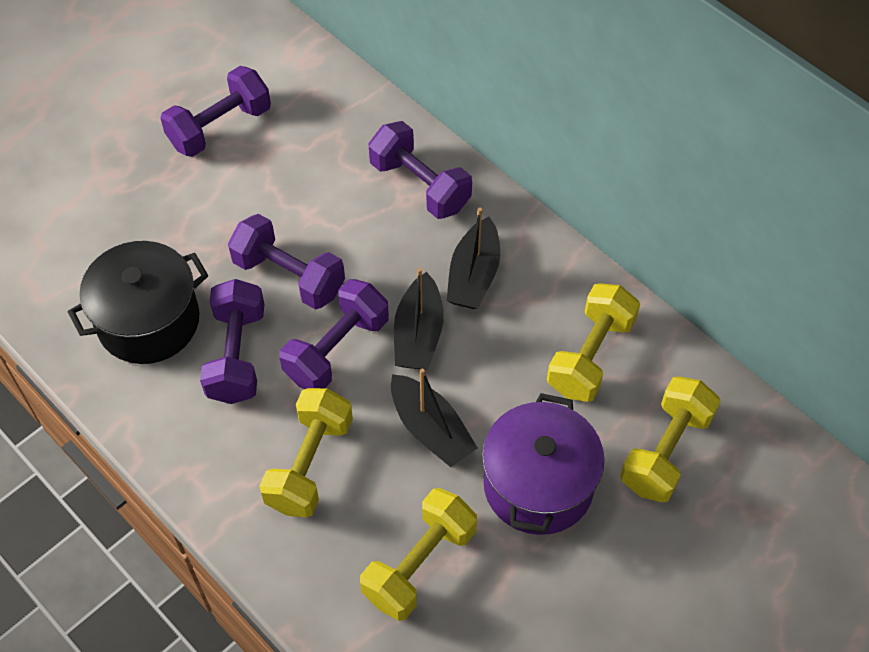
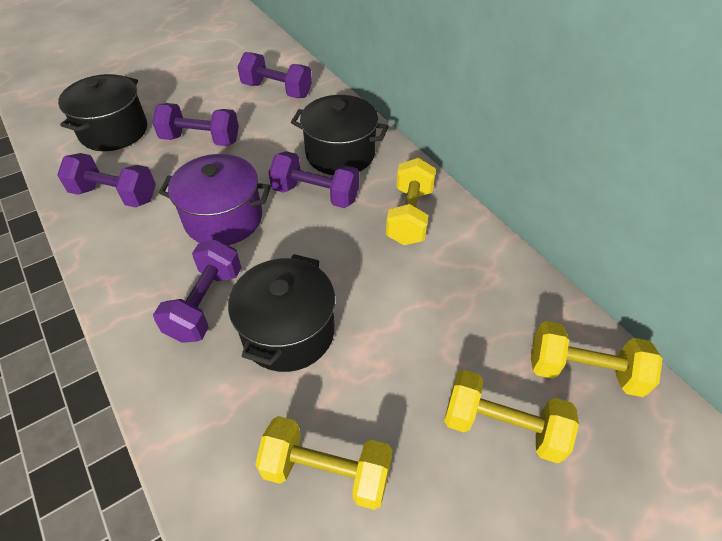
black boat: [391,369,478,467] [394,268,444,370] [446,208,500,309] = 3 -> none = 0
black pot: [68,241,208,364] = 1 -> [58,74,147,151] [228,254,335,372] [291,95,389,175] = 3

